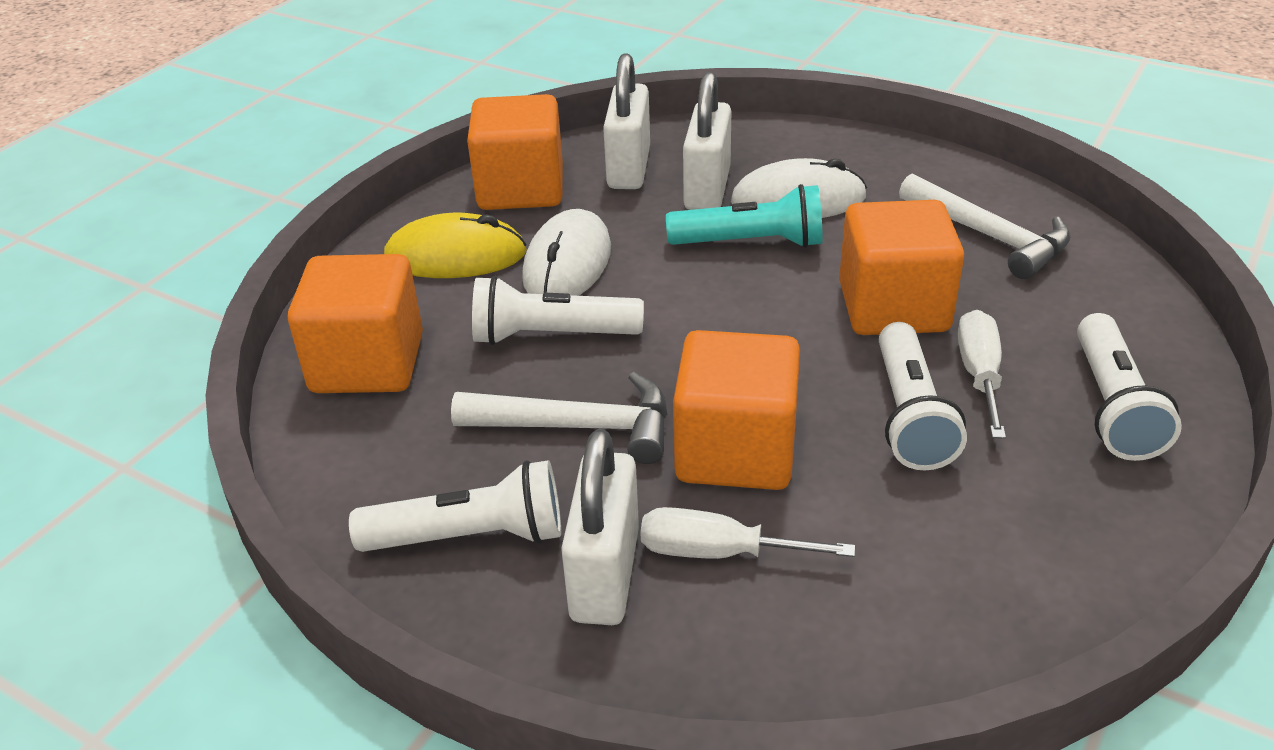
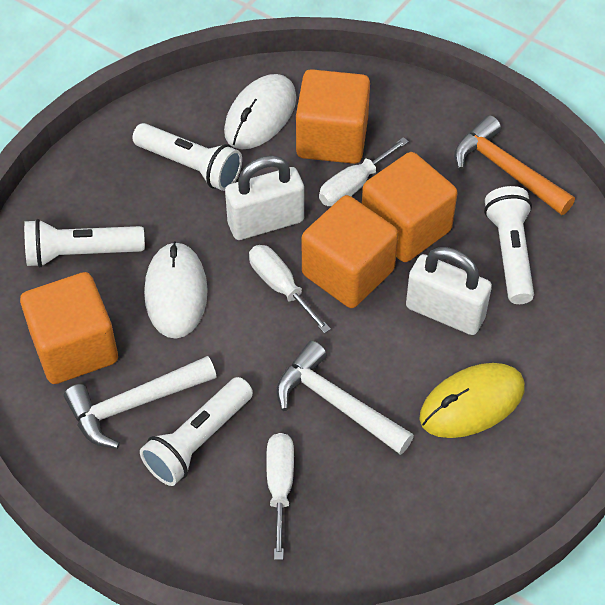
orange hammer: none = 0 -> [454,115,575,215] = 1
turquoise flashlight: [666,184,823,248] = 1 -> none = 0
white padlock: [561,429,639,625] [603,53,650,189] [683,72,731,210] = 3 -> [225,155,304,240] [406,247,492,335] = 2
white screwdriver: [641,507,855,559] [958,310,1006,439] = 2 -> [249,245,331,334] [266,433,294,560] [319,137,409,206] = 3

